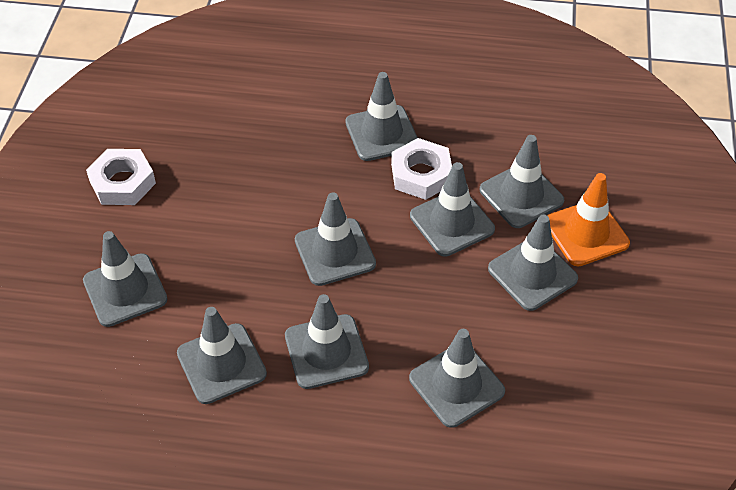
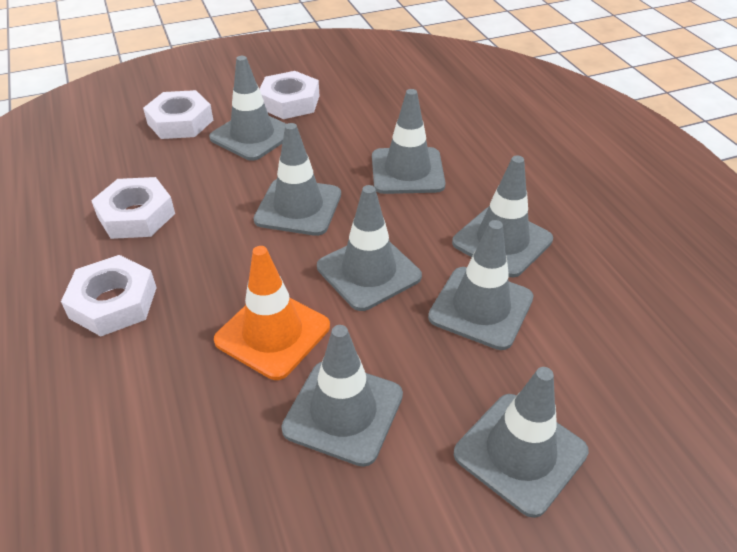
grey traffic cone: [83,231,168,327] [177,307,267,404] [285,294,369,389] [295,192,376,286] [345,72,418,161] [409,329,505,428] [410,162,495,257] [480,135,564,228] [488,215,578,311] = 9 -> [209,56,286,161] [254,123,341,236] [281,325,403,467] [317,185,422,311] [372,89,446,194] [428,220,534,350] [452,156,553,277] [454,367,589,518] = 8
white nut: [86,149,156,205] [391,138,452,200] = 2 -> [61,255,157,336] [91,177,175,239] [143,90,213,139] [259,71,319,119] = 4

